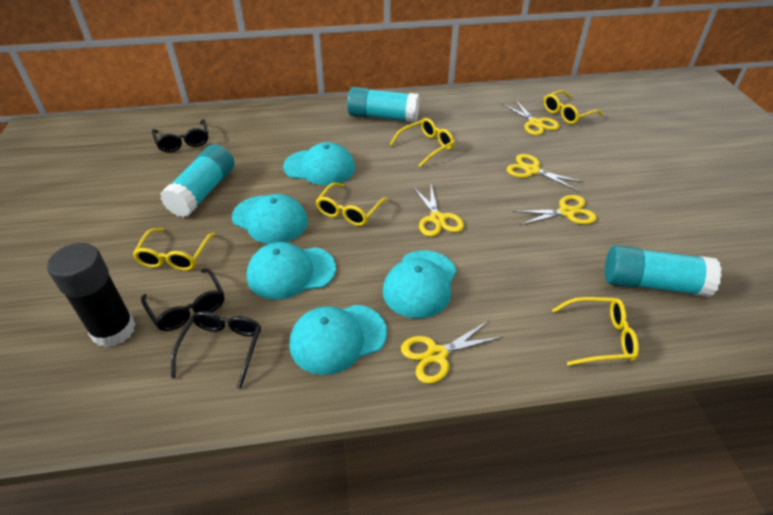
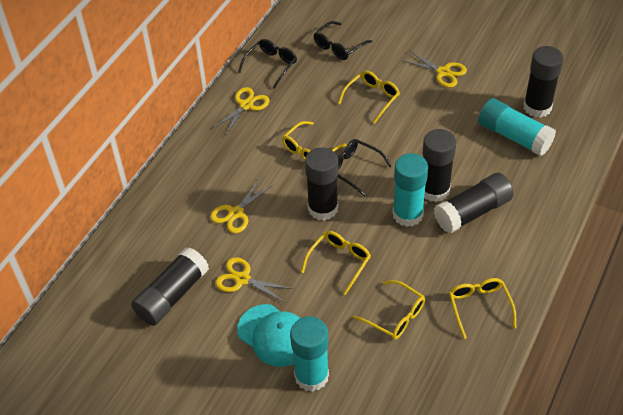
black glue stick: [47,243,136,347] = 1 -> [131,247,209,326] [305,147,338,221] [422,129,456,202] [434,173,514,233] [523,46,564,118] = 5
turquoise cap: [232,194,308,244] [247,242,336,300] [283,142,355,185] [289,305,387,375] [383,251,457,318] = 5 -> [237,304,300,367] = 1
yellow scissors: [401,321,503,384] [413,185,464,237] [503,100,560,135] [507,154,584,191] [512,195,597,225] = 5 -> [210,178,273,233] [212,87,270,136] [215,257,294,302] [401,51,467,88] = 4

